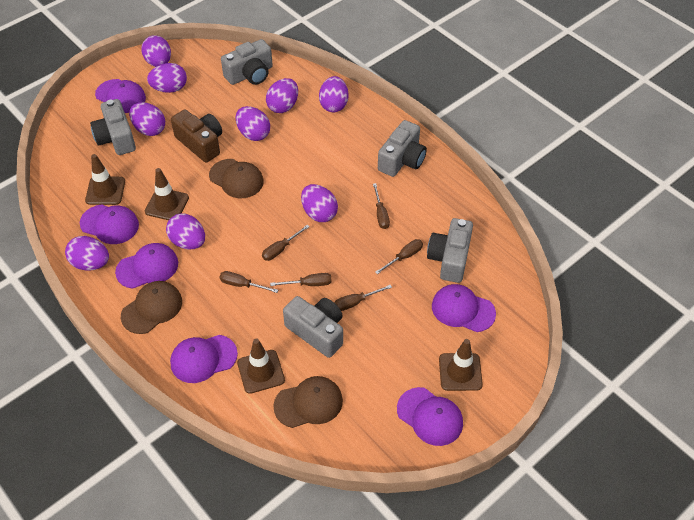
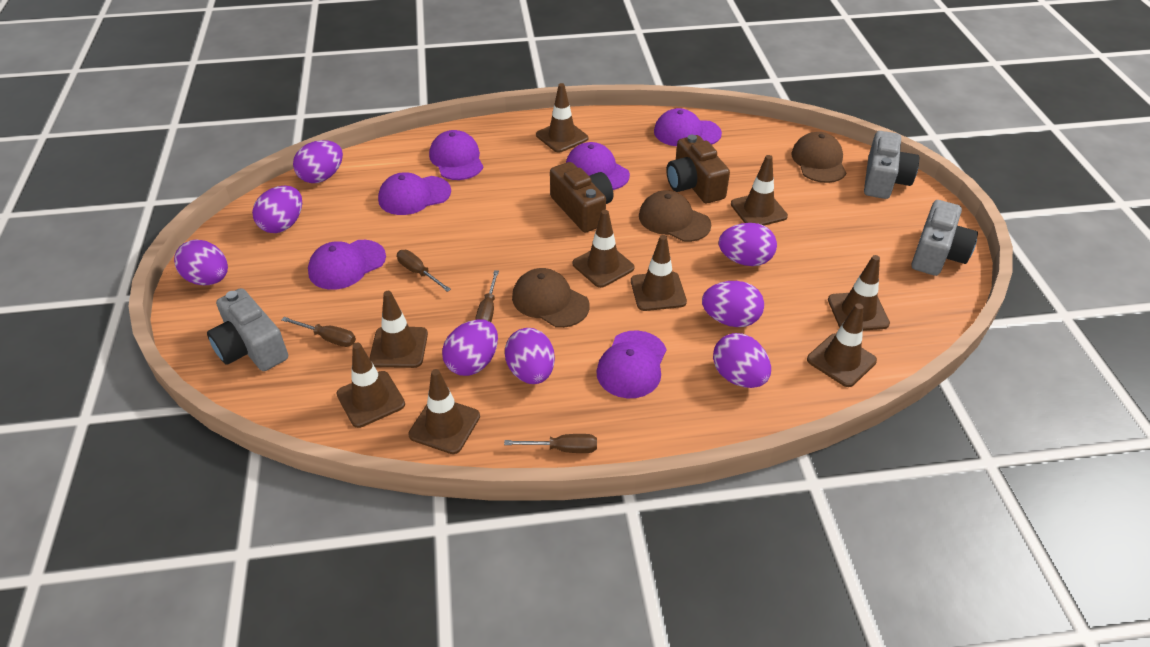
brown camera: [171,109,222,163] = 1 -> [550,162,613,232] [666,135,730,203] = 2
brown screwdriver: [220,271,278,293] [262,225,310,261] [270,273,332,286] [334,285,392,311] [373,183,390,229] [375,239,423,274] = 6 -> [281,317,356,347] [397,250,451,292] [475,270,499,322] [504,434,597,453] = 4
brown traffic cone: [85,154,125,205] [145,168,189,220] [237,338,285,394] [439,339,483,391] = 4 -> [336,343,405,428] [369,291,428,368] [408,369,480,454] [536,83,588,153] [573,210,634,288] [631,235,687,311] [731,155,788,226] [807,303,877,387] [828,255,890,331] = 9
grey camera: [90,99,136,155] [221,39,273,85] [283,296,343,358] [378,120,427,177] [427,218,473,283] = 5 -> [207,288,288,371] [864,131,919,199] [911,200,978,276] = 3
purple egg: [65,236,109,271] [129,102,165,136] [141,35,171,67] [147,63,187,93] [166,214,205,249] [236,106,270,141] [266,78,298,113] [301,184,338,222] [319,76,349,112] = 9 -> [174,240,228,285] [252,186,302,233] [293,140,343,183] [442,319,498,376] [505,328,555,384] [702,281,764,327] [713,333,771,388] [719,223,777,266] = 8

